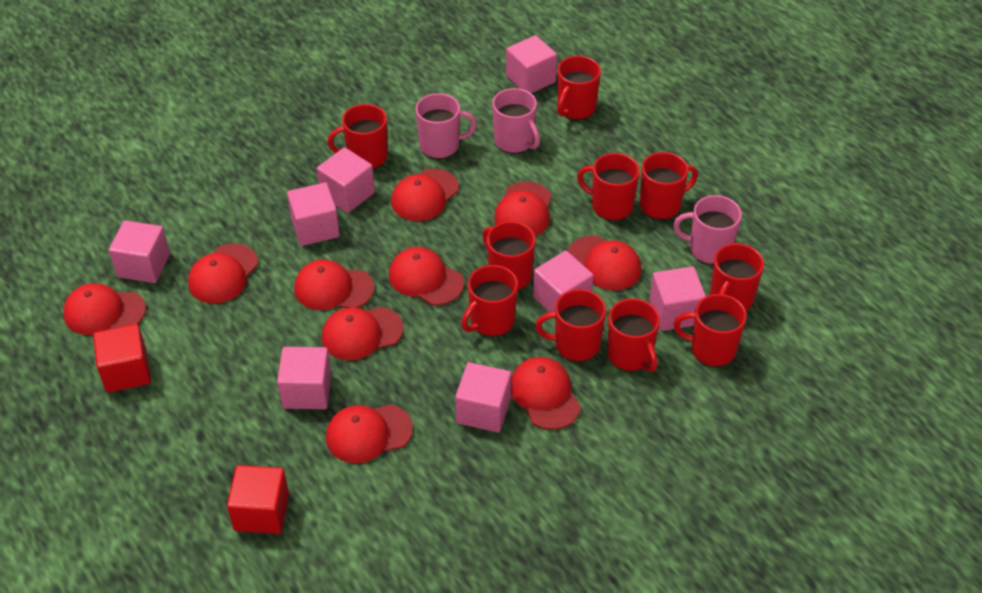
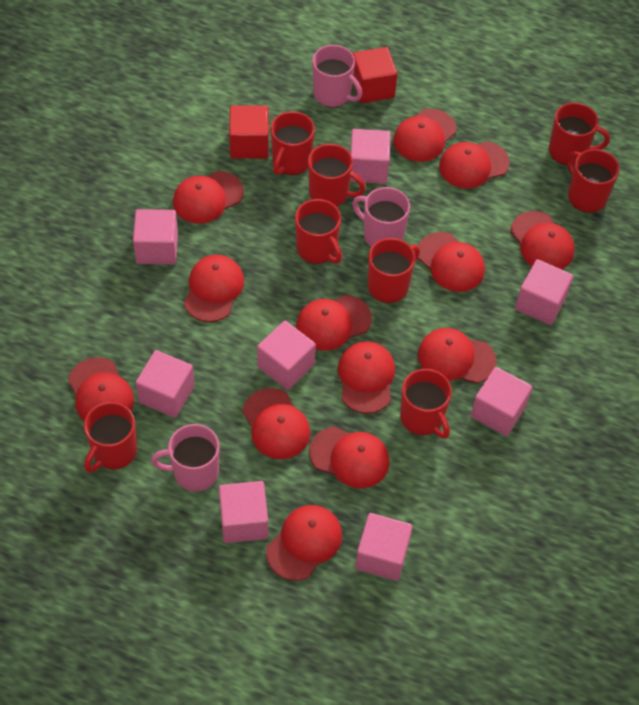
red cap: [63,283,146,335] [188,243,258,304] [294,259,374,310] [322,307,403,360] [326,404,413,463] [389,247,464,306] [391,169,459,221] [494,182,552,236] [511,357,581,430] [568,235,641,290] = 10 -> [68,357,134,421] [173,171,244,224] [184,255,244,322] [243,388,310,459] [266,505,342,581] [296,295,372,351] [309,427,390,488] [338,341,395,414] [393,109,456,162] [418,232,485,292] [418,328,496,383] [439,141,510,188] [510,211,575,269] = 13
red mug: [328,104,388,169] [461,265,518,337] [483,221,535,290] [535,289,606,362] [557,56,601,120] [577,153,640,221] [607,298,660,372] [640,152,698,220] [674,294,747,367] [710,243,764,311] = 10 -> [84,402,137,473] [271,111,315,175] [295,199,342,264] [308,144,366,207] [368,238,420,303] [400,369,452,439] [549,103,610,166] [567,149,620,213] = 8

